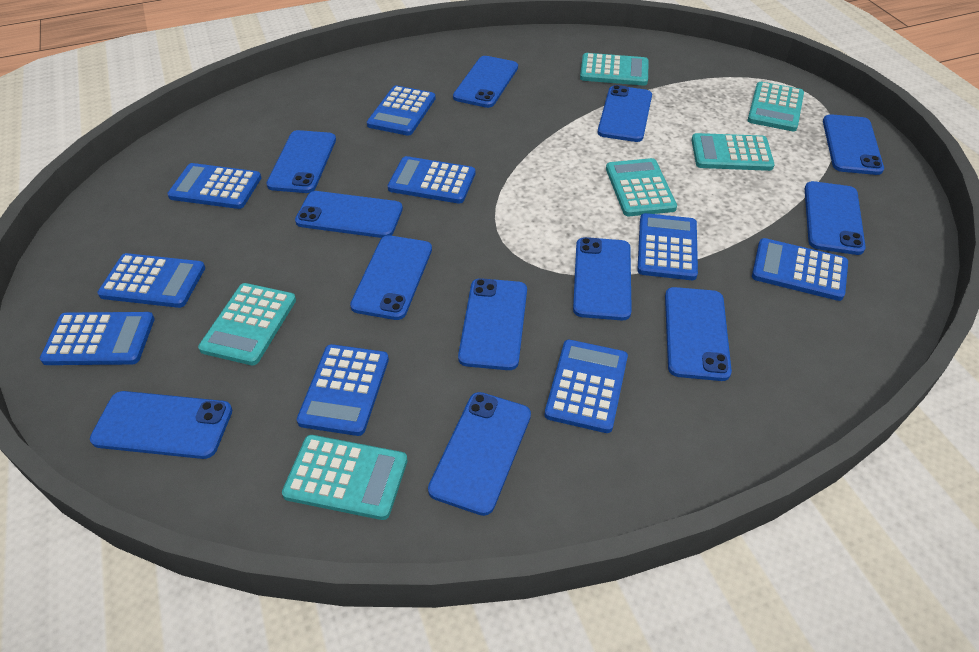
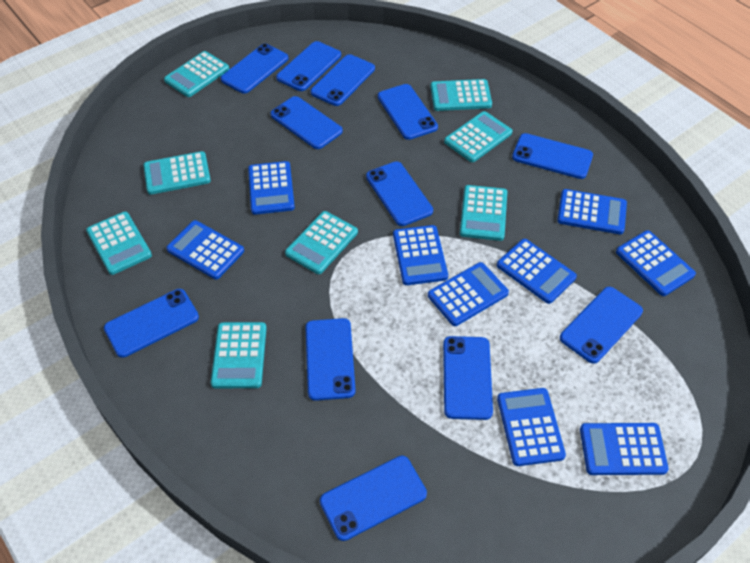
turquoise calculator: [198,283,296,365] [282,435,407,520] [580,53,649,86] [606,158,677,216] [692,133,775,171] [747,82,804,131] = 6 -> [86,212,152,275] [143,151,211,195] [164,51,229,97] [211,322,267,388] [285,211,358,274] [431,79,492,111] [444,111,513,162] [460,185,507,241] = 8

